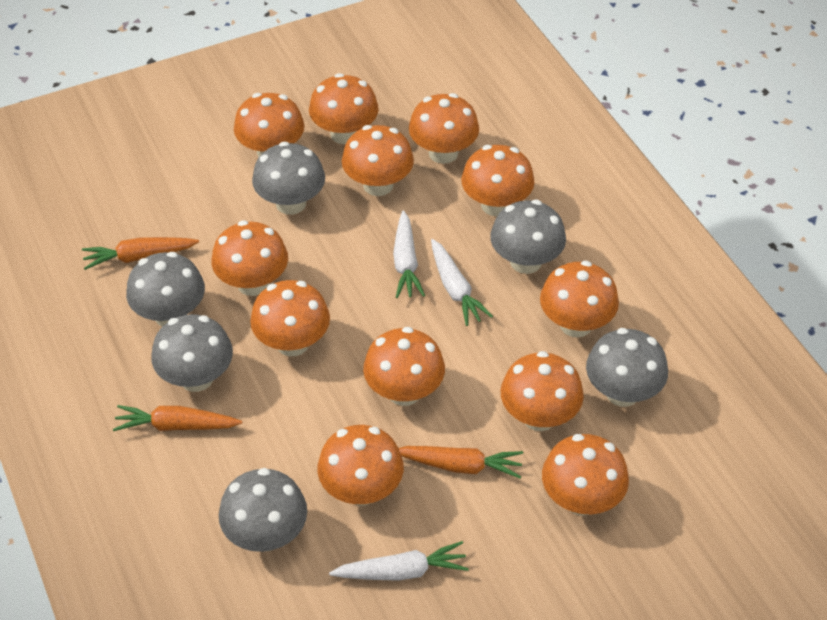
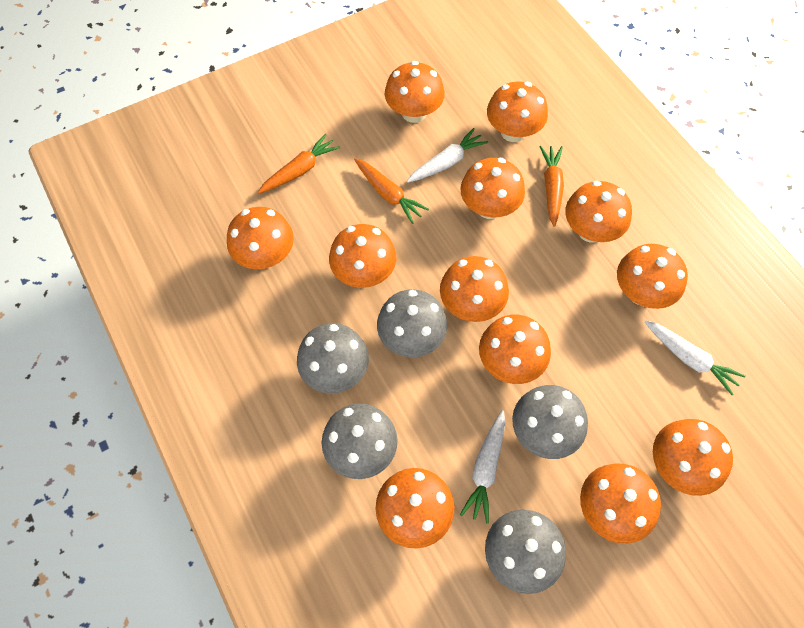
grey mushroom: [126,252,205,327] [151,314,233,392] [219,468,307,552] [252,142,325,215] [490,200,566,274] [586,328,668,407] = 6 -> [297,323,369,393] [322,404,398,479] [377,289,447,357] [485,510,566,594] [512,385,588,459] = 5

